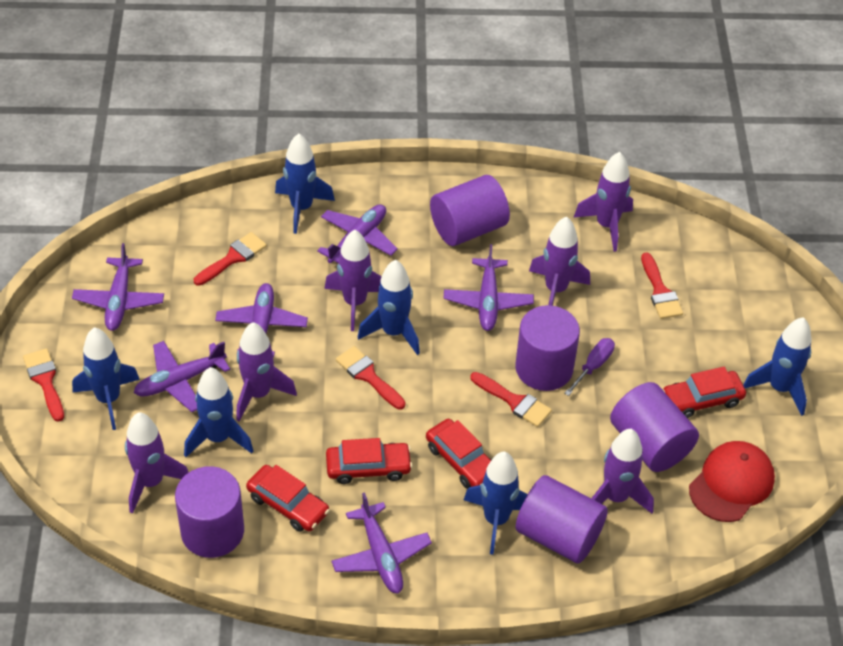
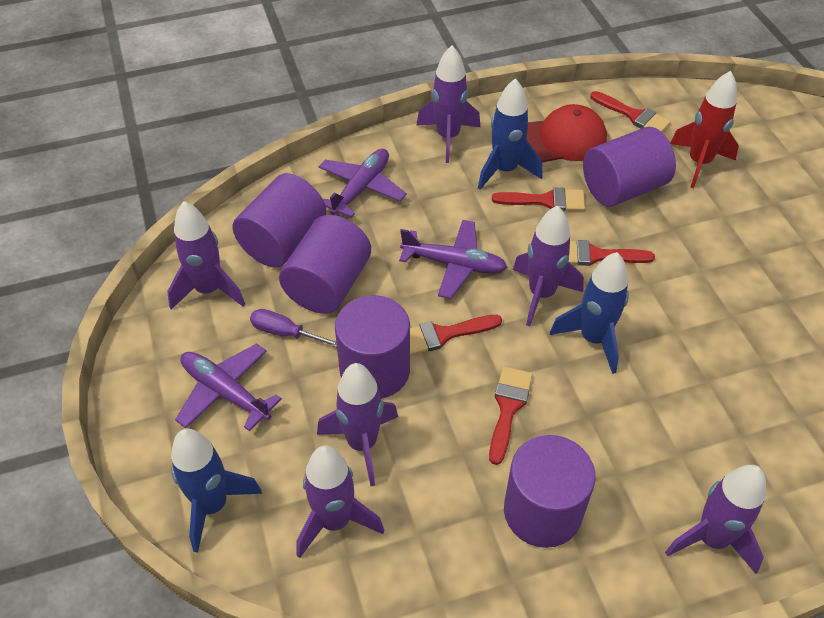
blue rocket: [72,327,140,430] [184,367,253,457] [275,134,335,234] [358,260,420,355] [464,452,528,555] [743,317,811,416] = 6 -> [171,429,262,553] [478,78,543,190] [550,252,629,374] = 3
purple plane: [72,243,164,331] [134,341,230,412] [215,283,308,357] [317,204,398,263] [331,492,432,594] [444,244,534,331] = 6 -> [175,344,282,431] [319,148,407,218] [399,220,507,299] = 3
red car: [246,465,330,532] [326,438,413,484] [426,419,492,489] [663,367,746,418] = 4 -> none = 0
red rocket: none = 0 -> [670,71,739,188] = 1

